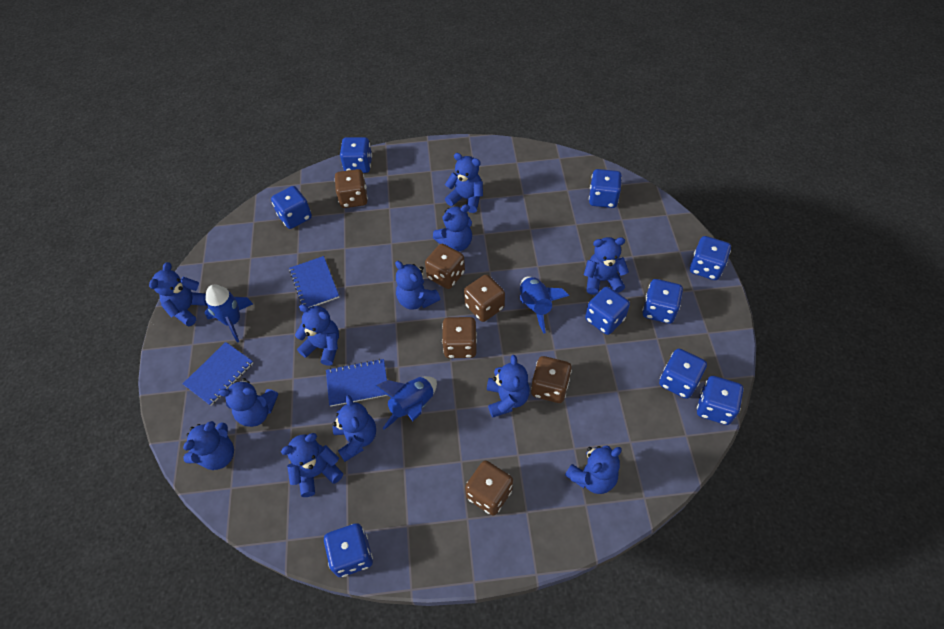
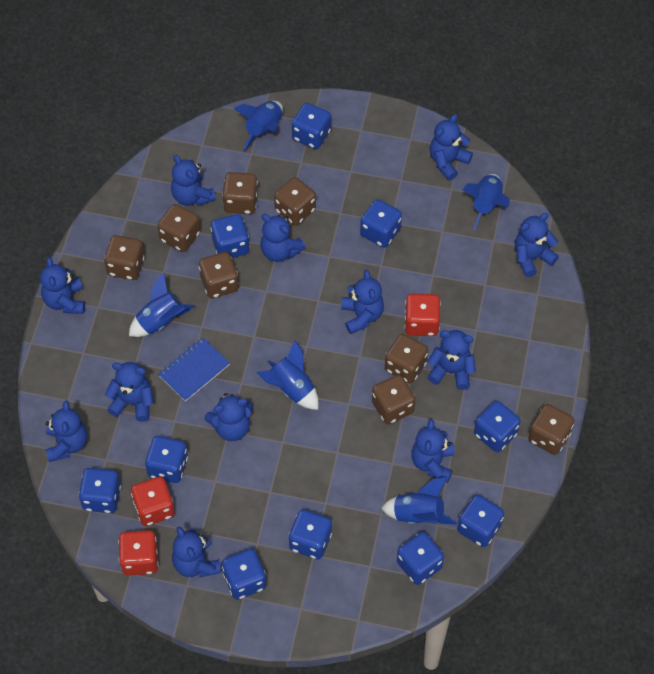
blue dice: [271,186,312,229] [324,523,373,577] [340,137,372,173] [585,287,630,335] [589,169,622,208] [642,279,683,324] [659,348,707,399] [690,236,731,280] [697,376,743,425] = 9 -> [79,468,121,513] [145,436,188,483] [211,214,250,258] [222,549,266,600] [289,509,332,560] [292,103,331,149] [360,199,402,248] [397,532,444,585] [457,495,504,547] [474,401,521,452] = 10
blue notebook: [183,342,253,406] [289,256,339,308] [326,359,388,407] = 3 -> [158,337,230,402] = 1
blue rocket: [205,285,253,343] [375,376,437,430] [520,276,569,333] = 3 -> [129,273,195,337] [234,101,283,151] [256,340,319,410] [381,477,457,525] [463,174,510,231] = 5
brown dice: [334,169,368,208] [425,244,465,289] [442,317,477,358] [464,275,505,322] [465,461,513,515] [531,356,572,403] = 6 -> [104,235,145,280] [157,204,200,252] [199,252,239,299] [222,172,258,214] [274,177,316,226] [372,375,415,424] [385,334,428,384] [528,404,574,455] = 8
red dice: none = 0 -> [118,530,159,576] [131,477,175,526] [404,294,441,336] = 3

